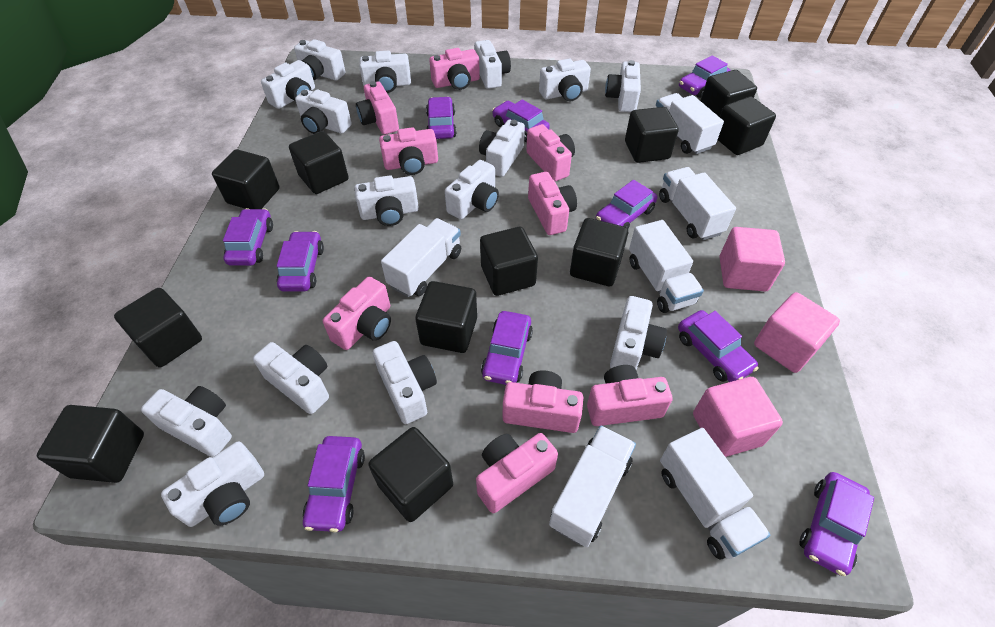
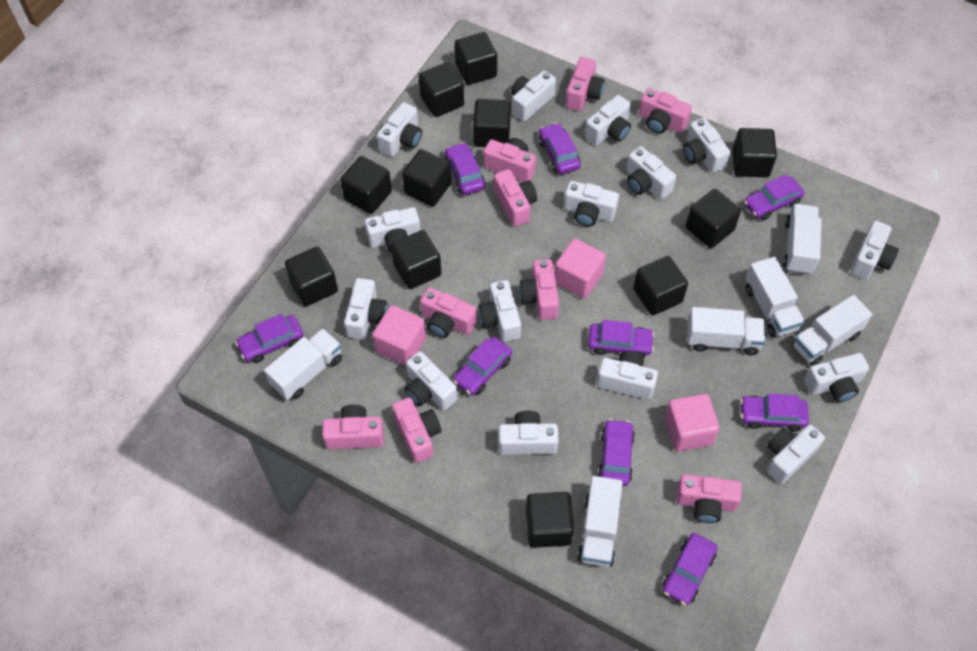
purple car: [223,208,273,266] [277,231,324,292] [303,436,365,532] [426,97,457,139] [481,311,533,385] [492,100,550,142] [596,180,657,229] [678,310,759,382] [679,55,731,98] [800,472,874,576] = 10 -> [235,314,303,363] [444,142,485,195] [453,337,512,395] [539,123,581,174] [588,320,654,358] [598,419,635,486] [662,533,717,605] [740,394,809,431] [744,175,804,220] = 9

